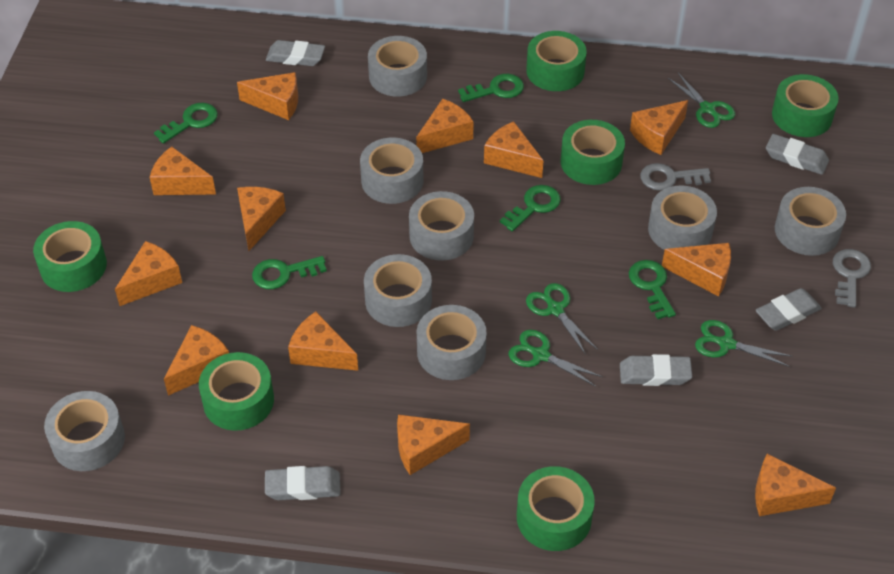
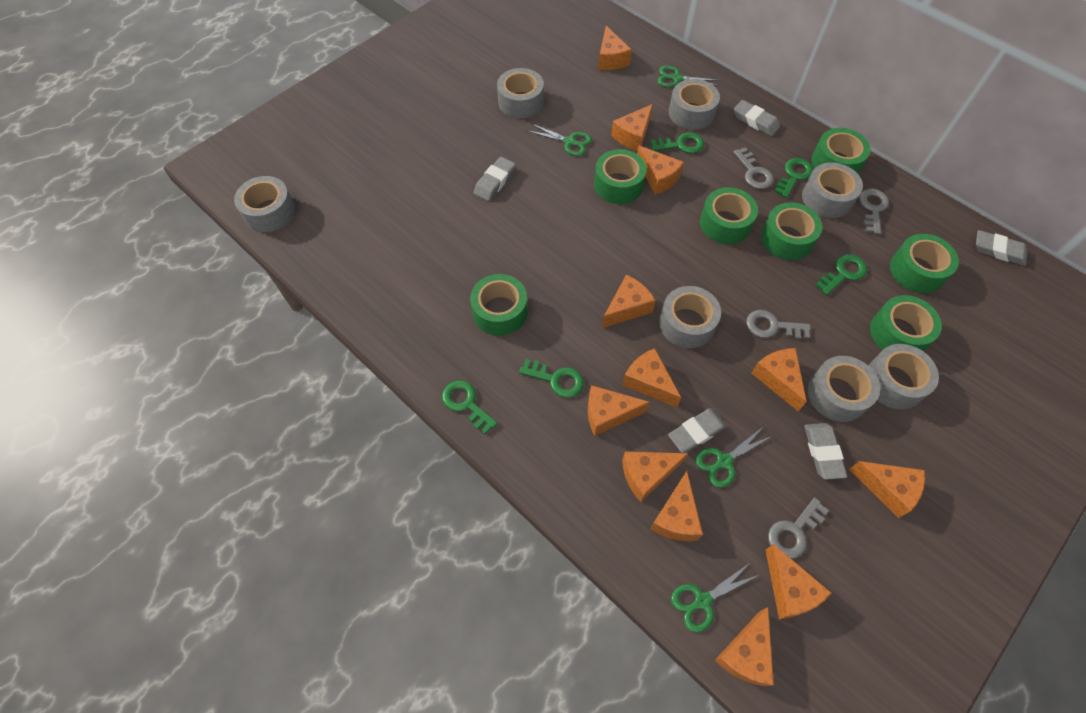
green tape: [33,221,107,292] [199,352,274,431] [517,466,595,551] [526,31,587,91] [561,120,625,185] [772,74,839,137] = 6 -> [470,274,528,336] [594,149,647,204] [700,187,758,244] [761,202,822,260] [811,128,871,174] [870,295,942,351] [890,234,959,293] = 7
grey key: [640,163,711,191] [833,249,871,308] = 2 -> [733,147,774,189] [746,310,811,339] [768,498,829,559] [859,189,889,234] = 4
grey tape: [44,391,125,471] [360,138,424,204] [364,254,432,327] [368,36,427,97] [409,191,474,261] [417,305,487,380] [648,186,717,250] [775,187,846,256] = 8 -> [234,176,295,232] [497,68,544,118] [659,286,721,348] [669,79,720,130] [802,162,863,218] [808,356,880,422] [868,344,939,409] = 7

